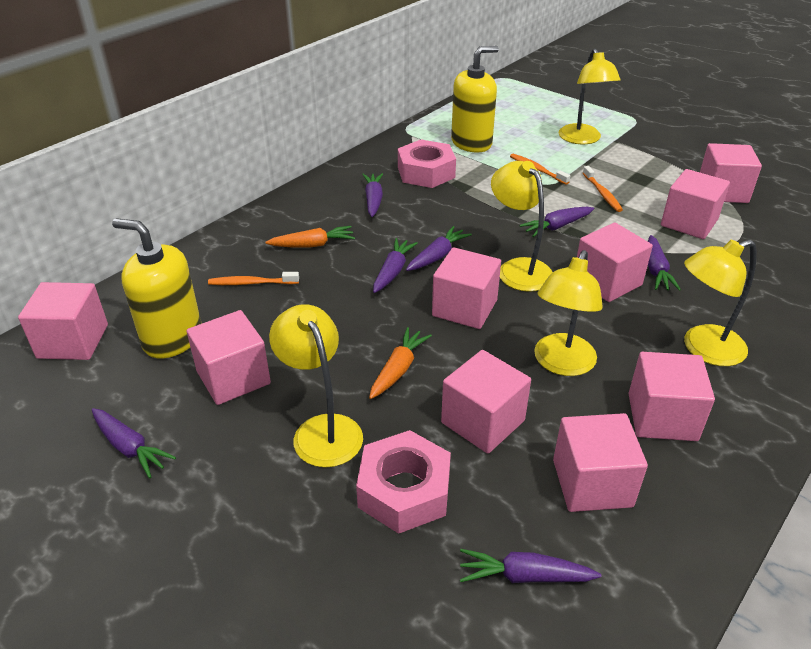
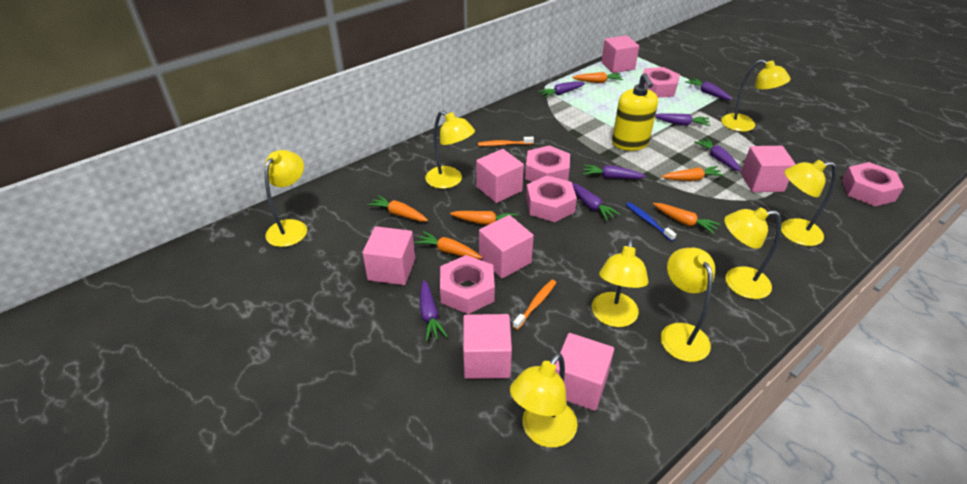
blue toothbrush: none = 0 -> [626,202,676,241] = 1
orange carrot: [266,226,355,248] [369,327,432,399] = 2 -> [368,195,428,221] [414,231,482,259] [450,211,518,225] [572,72,623,83] [653,203,721,234] [662,166,725,181] = 6
orange toothbrush: [208,272,299,285] [510,154,570,185] [583,166,623,212] = 3 -> [478,137,534,146] [513,280,556,330] = 2
pink cube: [18,282,108,360] [187,310,271,405] [432,247,501,329] [441,350,531,454] [553,413,648,512] [577,222,653,302] [628,352,715,441] [661,169,730,239] [700,143,762,203] = 9 -> [362,226,415,285] [463,314,512,379] [476,149,524,203] [479,215,534,279] [555,333,614,411] [601,35,639,73] [741,146,796,192] = 7
pink nut: [356,430,451,534] [398,140,456,188] = 2 -> [440,255,495,314] [525,145,570,182] [526,176,577,222] [642,67,680,98] [842,162,904,206] = 5
yellow lamp: [269,304,363,468] [491,161,553,292] [534,250,603,376] [559,49,621,144] [684,240,757,366] = 5 -> [265,150,307,247] [425,111,475,189] [510,353,578,448] [592,239,649,327] [661,248,715,362] [721,59,791,132] [724,207,781,299] [781,160,837,246] = 8
yellow soap dispenser: [112,218,201,358] [451,46,499,153] = 2 -> [612,73,658,151] = 1

